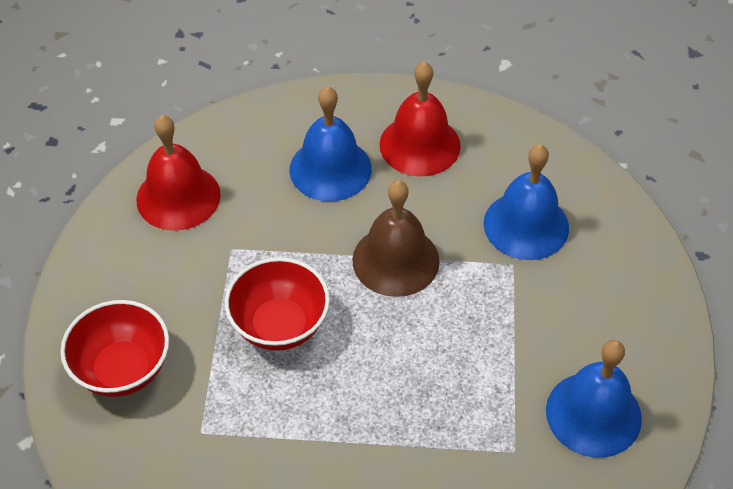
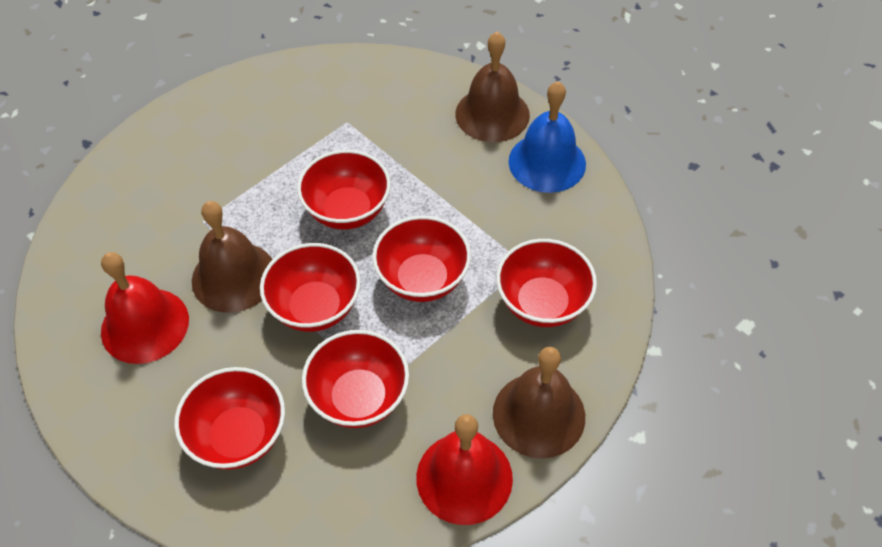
blue bell: [289,86,372,201] [484,144,569,260] [546,340,642,458] = 3 -> [509,81,586,193] = 1
brown bell: [352,180,440,297] = 1 -> [192,201,273,313] [455,32,530,142] [493,347,585,459] = 3
red bowl: [60,300,169,397] [225,257,330,351] = 2 -> [174,367,285,470] [260,243,361,332] [297,150,391,230] [302,330,409,428] [372,216,471,302] [496,239,597,327] = 6

